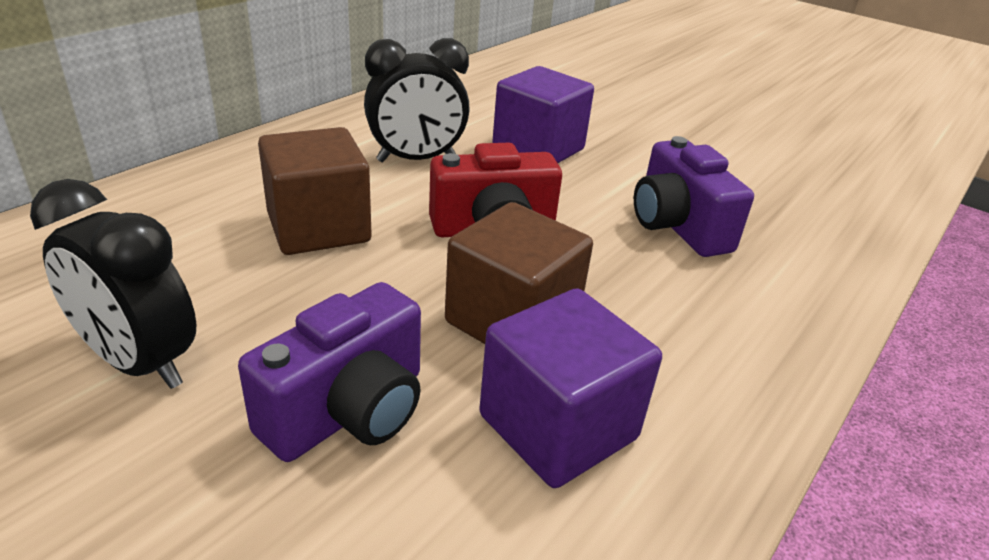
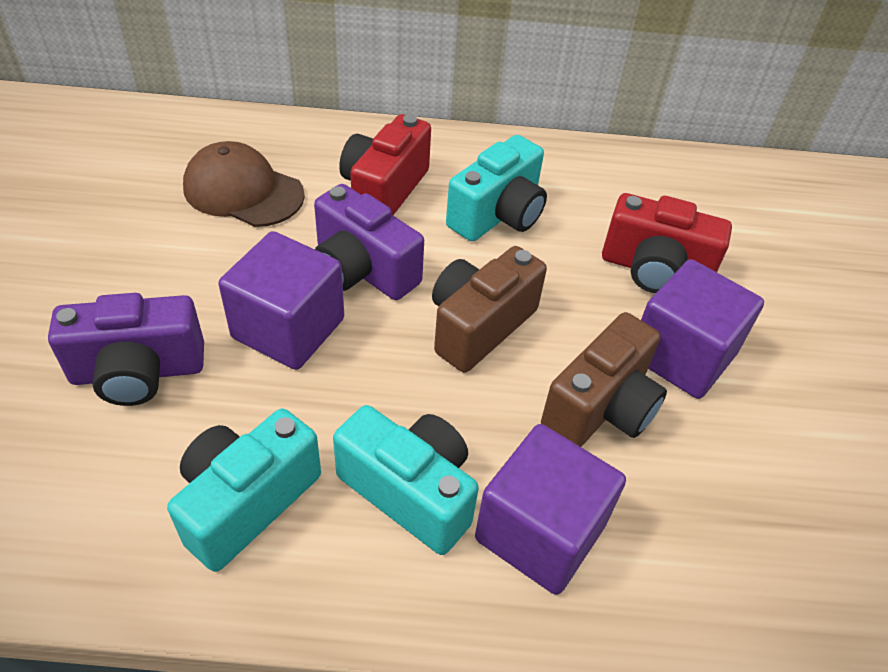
black clock: [30,179,196,389] [364,38,470,162] = 2 -> none = 0
brown camera: none = 0 -> [432,246,547,372] [541,312,667,447] = 2
brown cap: none = 0 -> [183,141,305,227] = 1
brown cube: [258,127,371,255] [445,202,593,344] = 2 -> none = 0
purple cube: [479,288,662,488] [492,66,594,163] = 2 -> [218,231,344,370] [475,424,626,595] [641,259,764,399] = 3
red camera: [429,143,562,238] = 1 -> [339,114,431,215] [602,193,732,293] = 2
turquoise camera: none = 0 -> [167,409,321,572] [333,405,479,555] [446,135,547,242] = 3

